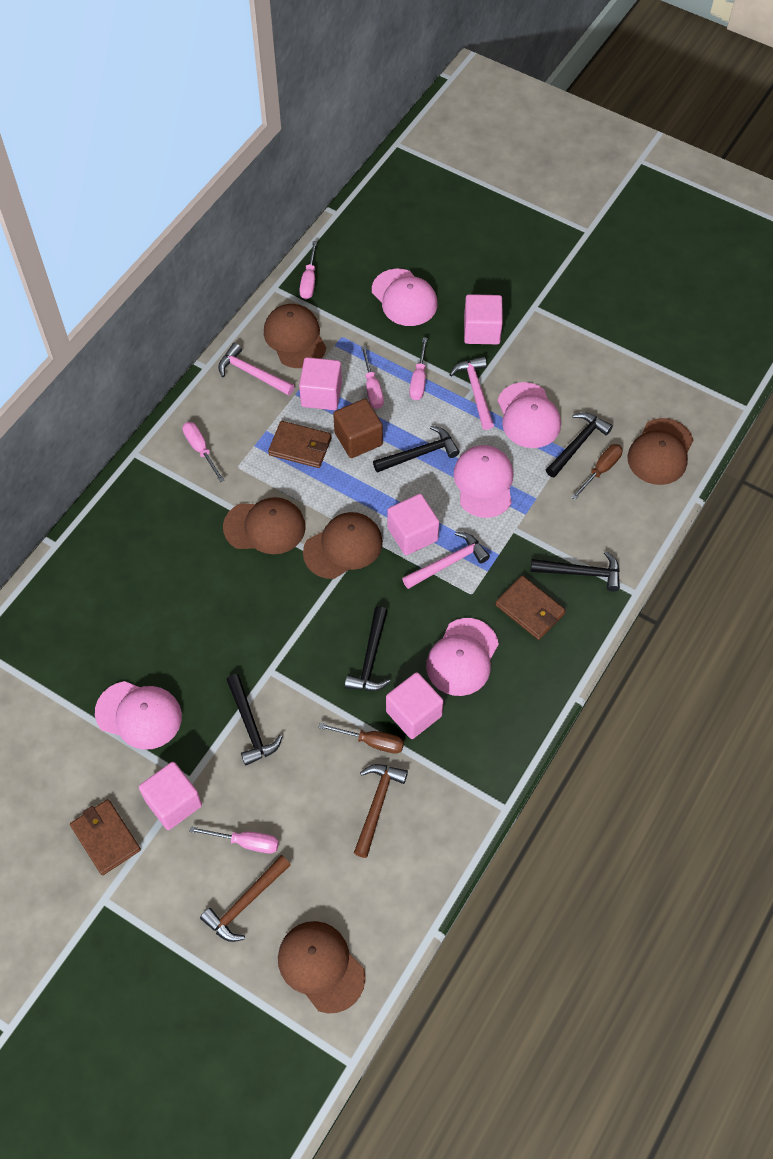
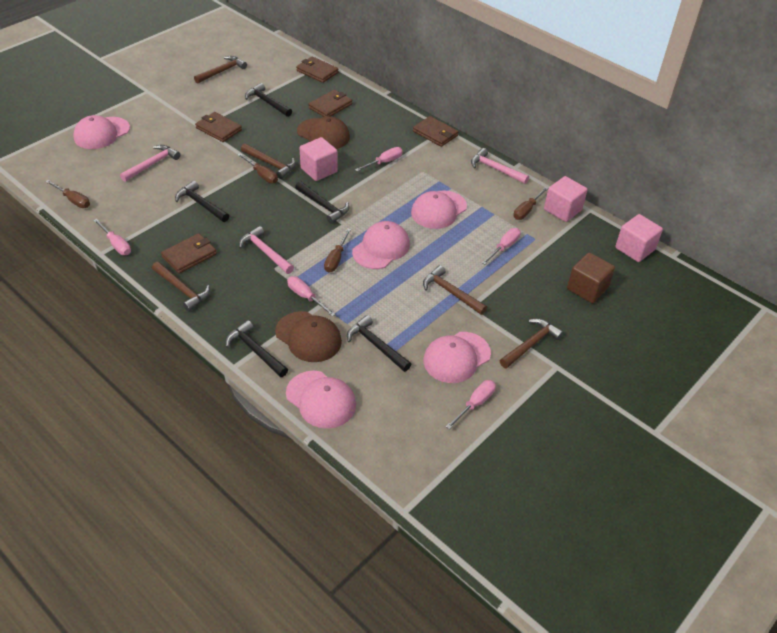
brown cap: [223,497,306,554] [264,304,326,368] [278,921,366,1013] [303,512,383,579] [628,418,694,485] = 5 -> [275,311,342,362] [297,116,350,149] = 2
brown hammer: [200,855,291,942] [354,764,408,858] = 2 -> [152,262,210,311] [194,56,247,84] [241,143,296,179] [423,265,487,315] [500,319,564,368] = 5
brown screwdriver: [318,723,404,754] [571,444,623,500] = 2 -> [45,180,90,208] [237,153,278,183] [324,228,351,273] [513,187,548,220] = 4
brown wallet: [70,799,141,875] [268,421,332,468] [495,576,566,640] = 3 -> [161,233,217,274] [195,112,242,142] [296,56,339,83] [308,90,352,117] [413,116,459,147] = 5
pink cube: [139,762,202,830] [299,357,342,410] [386,672,443,739] [387,494,439,555] [464,294,503,344] = 5 -> [300,137,338,181] [544,176,588,222] [615,214,663,262] = 3

